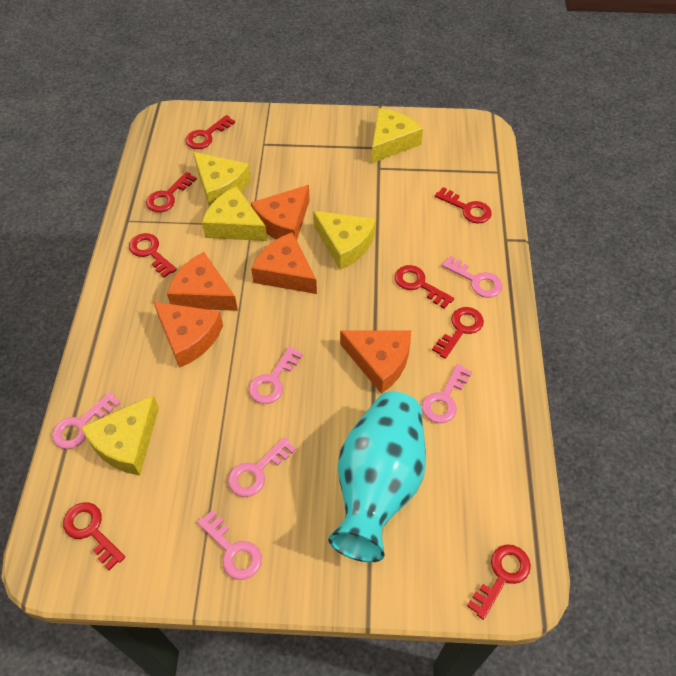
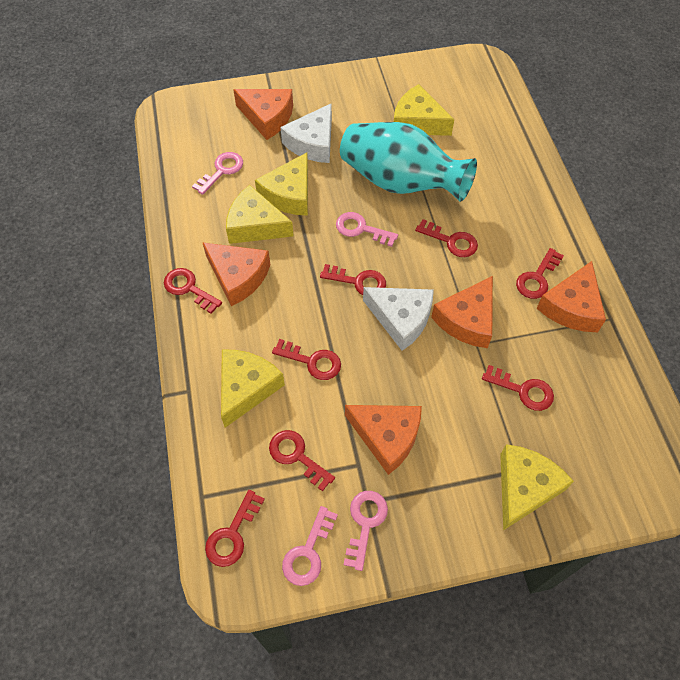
pink key: [52,392,120,449] [197,510,262,580] [228,437,296,497] [249,346,303,404] [422,364,472,423] [442,256,502,298] = 6 -> [192,152,243,195] [282,506,338,586] [336,212,398,247] [344,491,388,571] = 4
white cheese: none = 0 -> [280,103,332,163] [363,287,434,351] = 2

